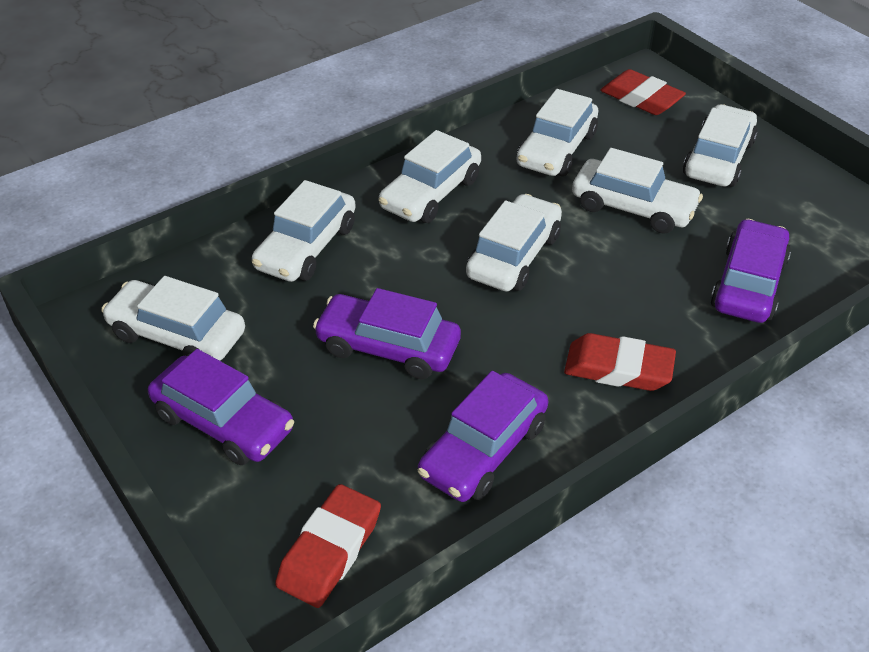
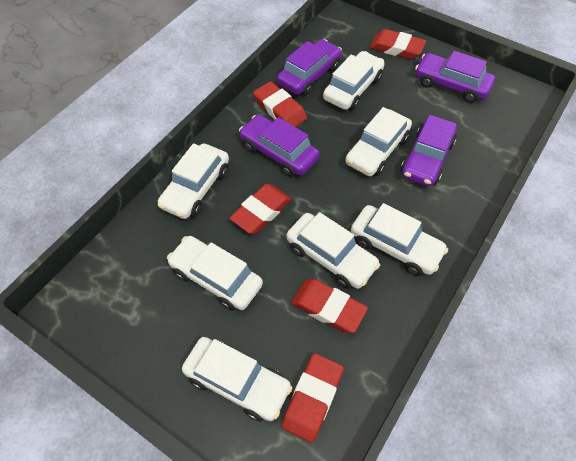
red eraser: [275,484,381,608] [564,333,676,391] [600,69,686,115] = 3 -> [229,184,292,234] [253,81,307,127] [282,353,344,443] [291,279,368,333] [370,29,426,59] = 5

